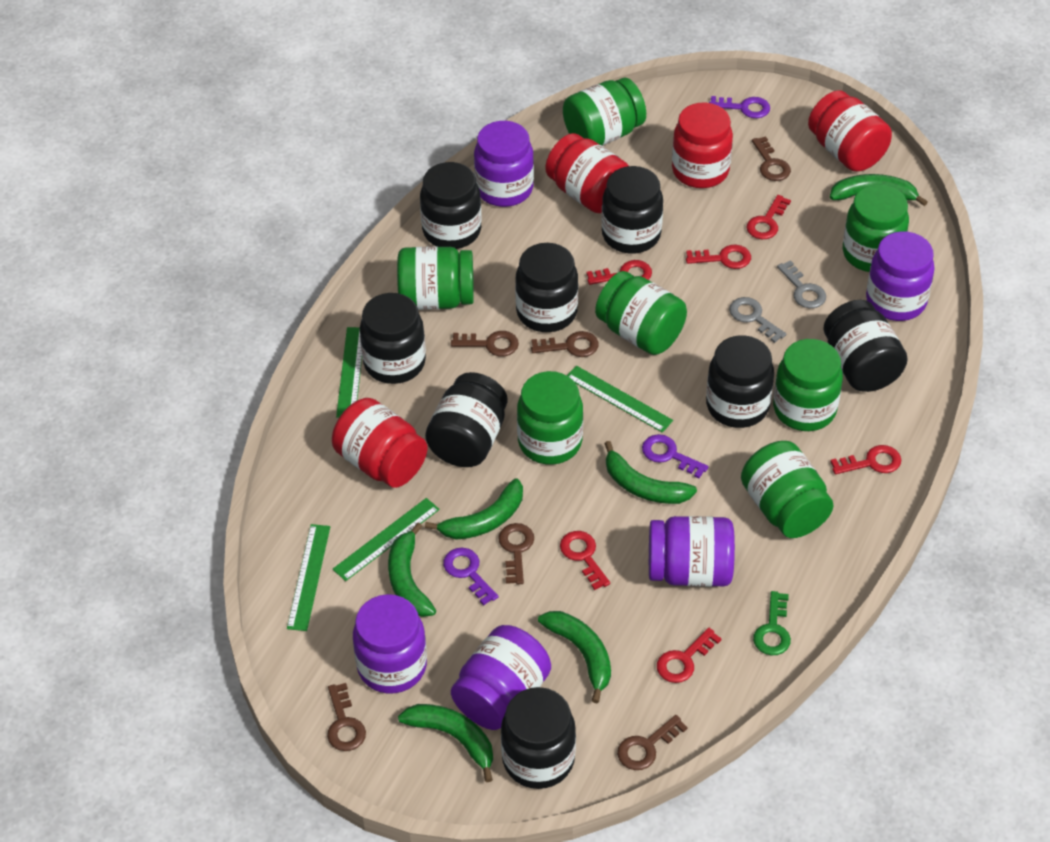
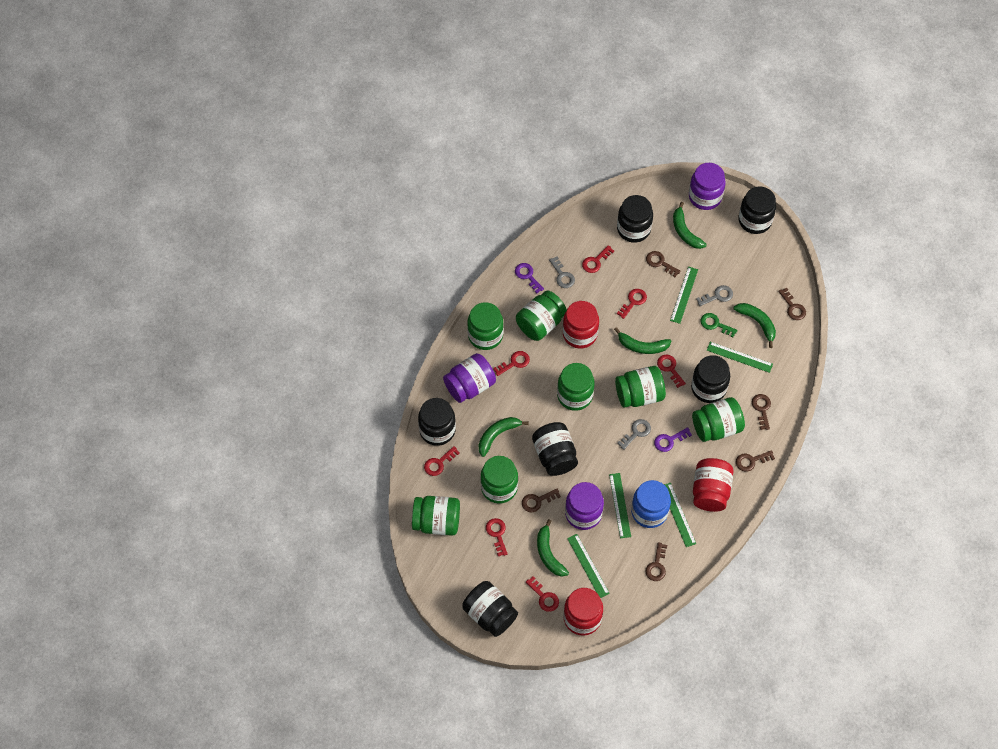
black jar: [360,293,426,384] [420,162,482,249] [425,372,508,467] [501,687,576,789] [515,243,578,332] [601,166,663,254] [706,335,774,428] [823,300,908,392] = 8 -> [418,398,456,446] [462,581,518,637] [532,422,578,476] [617,195,653,243] [691,355,730,403] [739,186,776,234] = 6
blue jar: none = 0 -> [631,480,671,528] = 1
green banana: [388,523,436,617] [398,704,493,782] [425,478,523,540] [538,611,611,703] [604,441,697,504] [830,174,928,206] = 6 -> [479,417,529,457] [537,519,569,577] [614,327,671,354] [673,202,707,249] [733,303,776,348] = 5
green ruler: [287,524,330,631] [333,498,440,581] [336,327,362,418] [567,366,673,433] = 4 -> [567,534,610,598] [609,473,631,538] [664,483,696,547] [670,267,698,324] [707,342,773,373] = 5
grey key: [729,297,786,343] [777,260,826,308] = 2 -> [549,256,575,288] [617,419,651,450] [696,285,733,306] = 3
purple jar: [353,594,427,694] [451,625,551,730] [474,121,534,207] [649,516,735,587] [866,231,935,321] = 5 -> [443,353,496,403] [565,482,604,530] [689,163,726,210] = 3
purple key: [443,548,499,605] [642,434,709,478] [709,96,770,118] = 3 -> [515,263,544,293] [654,427,692,452] = 2
red jar: [332,398,428,488] [546,133,629,213] [672,103,733,188] [808,90,892,172] = 4 -> [562,301,599,349] [563,588,603,636] [693,458,734,512] = 3
red key: [560,531,610,590] [587,260,652,285] [657,628,722,683] [686,245,751,269] [747,195,791,239] [830,445,901,474] = 6 -> [424,446,460,476] [486,518,508,556] [493,351,530,376] [526,576,559,612] [582,245,614,273] [617,289,647,319] [657,355,686,388] = 7

